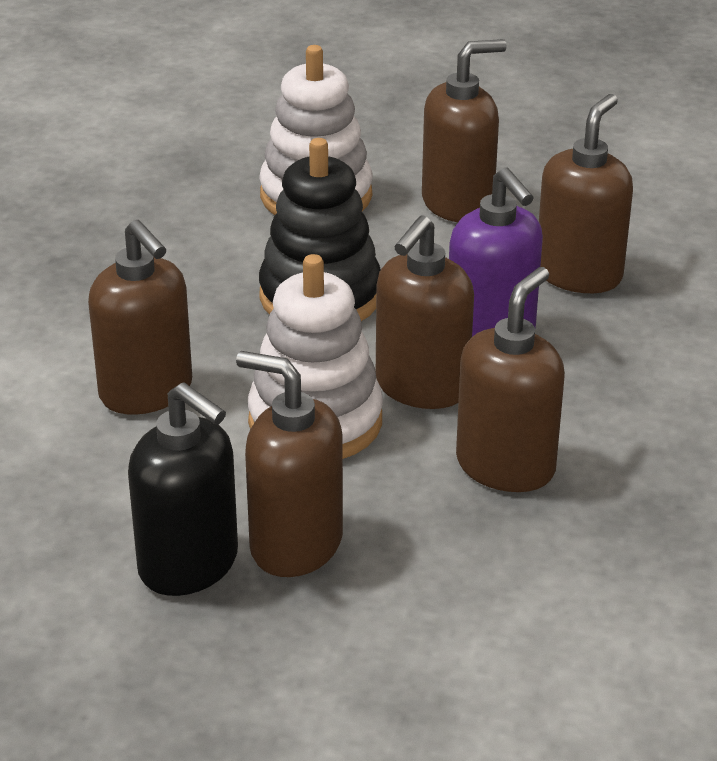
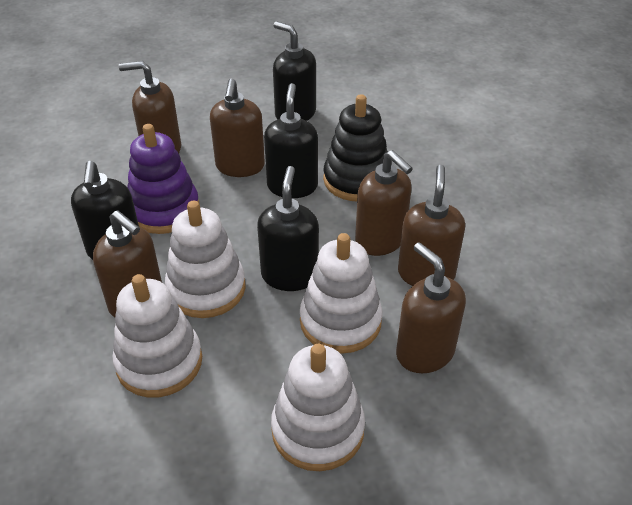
black soap dispenser: [128,382,238,596] = 1 -> [71,161,139,260] [257,166,319,291] [264,83,318,198] [273,21,316,121] = 4
purple soap dispenser: [449,167,543,337] = 1 -> none = 0
purple stacking toy: none = 0 -> [127,124,199,234] = 1
white stacking toy: [248,254,383,459] [259,45,372,215] = 2 -> [113,274,202,398] [165,201,246,318] [271,344,365,471] [300,233,382,354] = 4

